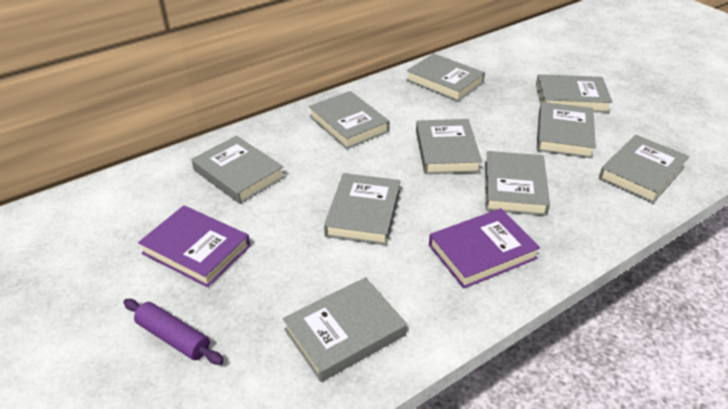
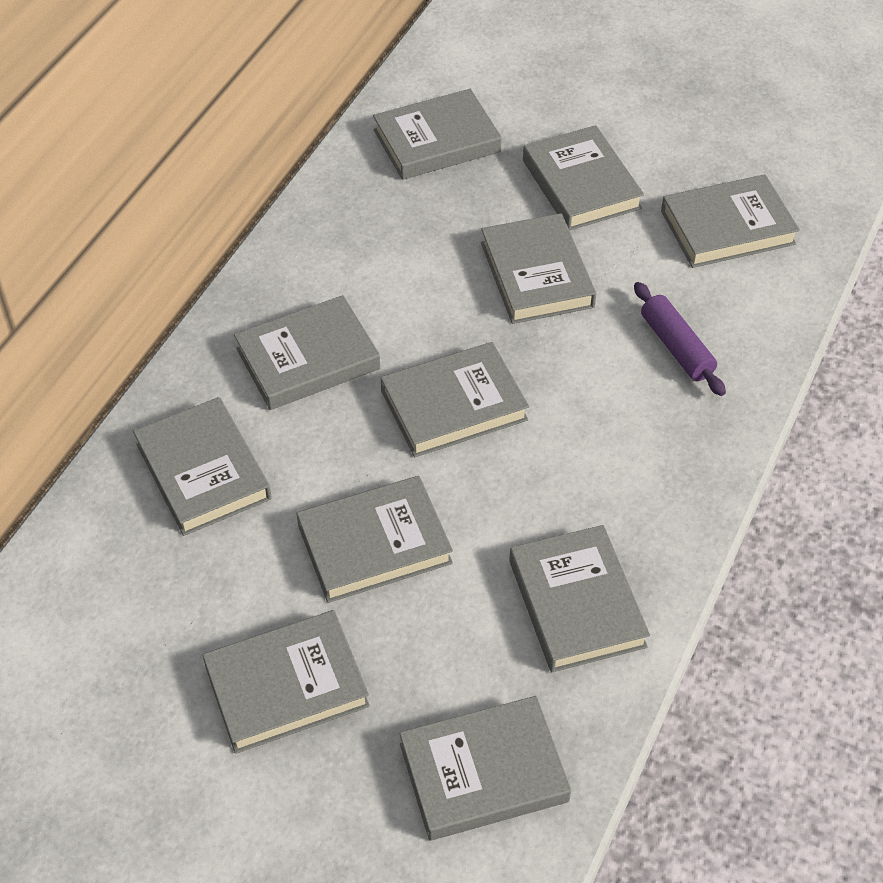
grey book: [191,136,285,204] [283,277,407,382] [309,91,390,149] [324,173,400,245] [406,53,485,102] [416,119,482,174] [485,151,550,216] [536,74,613,113] [537,102,596,158] [599,135,689,203] = 10 -> [133,397,272,536] [202,610,370,754] [234,295,380,410] [297,476,453,603] [373,89,501,180] [380,342,529,457] [399,696,571,841] [481,213,596,324] [509,525,650,672] [523,125,644,231] [661,174,800,268] = 11
purple book: [138,205,250,287] [429,208,540,289] = 2 -> none = 0

